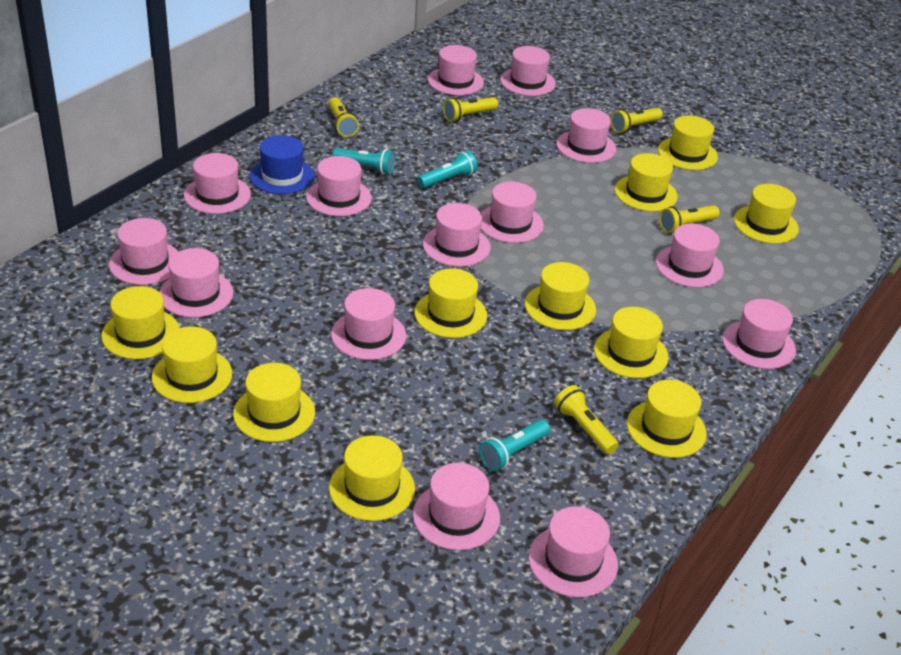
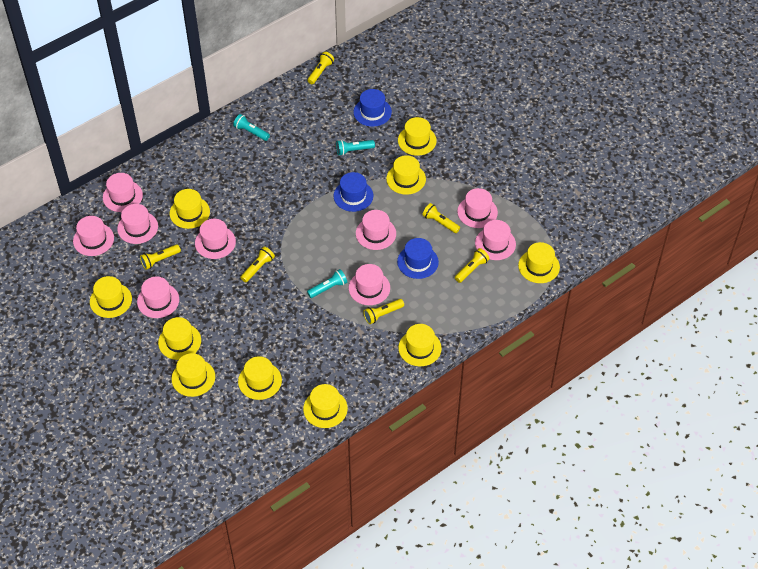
blue hat: [250,135,315,194] = 1 -> [333,172,373,212] [353,89,392,127] [397,238,439,279] = 3
pink hat: [109,218,179,285] [159,248,233,317] [184,153,251,214] [306,156,372,216] [331,288,406,360] [413,463,500,550] [423,203,491,267] [428,45,484,95] [481,182,544,243] [500,46,556,96] [528,506,618,597] [556,108,616,163] [656,224,724,287] [722,299,796,369] = 14 -> [73,216,114,256] [103,173,143,212] [117,204,158,244] [137,277,179,318] [195,219,236,259] [349,264,390,305] [356,210,396,250] [457,188,498,228] [475,220,516,260] = 9
yellow flashlight: [328,97,359,137] [443,97,498,122] [554,385,619,454] [611,108,663,133] [659,205,720,233] = 5 -> [140,244,181,270] [240,247,275,282] [307,52,334,84] [363,299,404,324] [422,203,460,233] [455,248,490,283] = 6
yellow hat: [101,286,180,359] [152,327,232,403] [233,363,315,442] [329,435,415,521] [415,268,487,338] [525,262,596,330] [594,307,669,378] [615,153,678,211] [627,380,707,458] [658,115,718,170] [734,184,799,244] = 11 -> [90,276,132,318] [158,317,201,360] [170,189,210,229] [172,353,215,397] [238,356,282,400] [303,384,348,428] [386,155,426,195] [398,117,437,156] [398,324,442,366] [518,242,560,283] = 10

